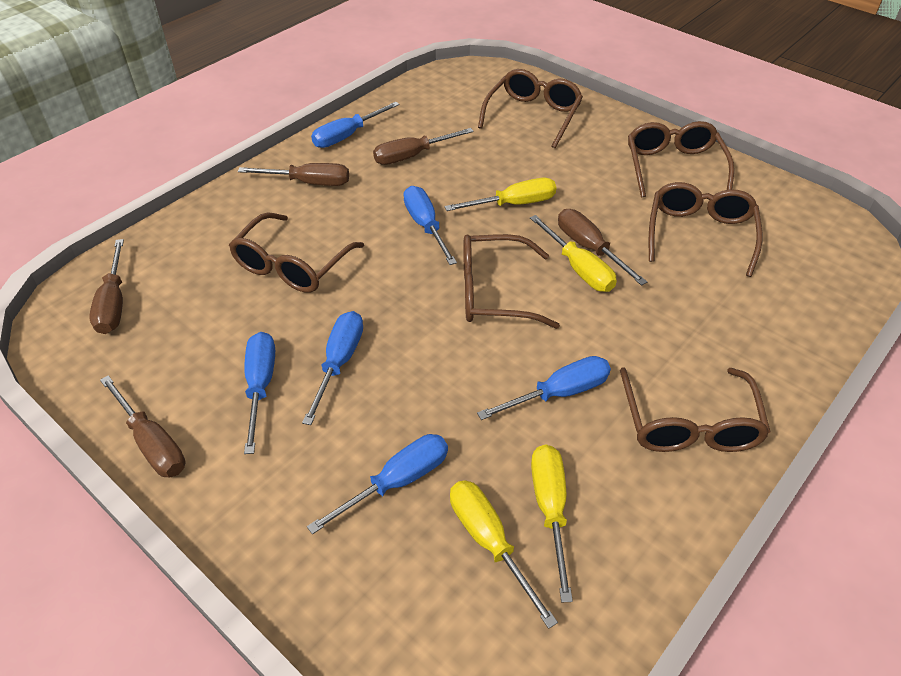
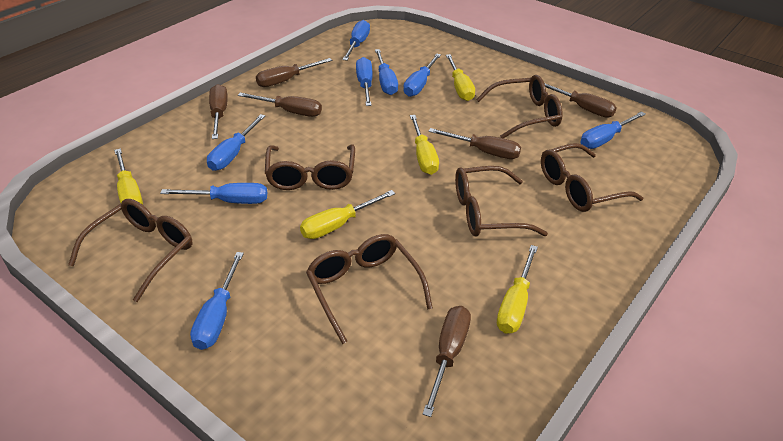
blue screwdriver: [244,332,275,454] [302,311,363,425] [307,434,448,534] [311,102,400,148] [403,186,457,265] [477,356,611,420] = 6 -> [160,183,267,204] [190,252,244,350] [207,114,265,171] [342,20,370,61] [356,57,372,106] [375,49,398,95] [403,54,441,97] [580,111,646,149] = 8
brown screwdriver: [89,239,124,334] [100,375,185,477] [238,163,349,186] [373,128,474,165] [558,209,647,286] = 5 -> [209,84,228,139] [238,92,322,117] [256,58,332,87] [423,306,471,417] [428,128,521,159] [544,83,617,118] = 6
yellow screwdriver: [445,178,556,211] [450,480,558,629] [530,215,617,292] [531,444,573,602] = 4 -> [114,149,143,205] [300,190,395,239] [410,115,439,175] [446,54,475,101] [497,245,538,334] = 5

